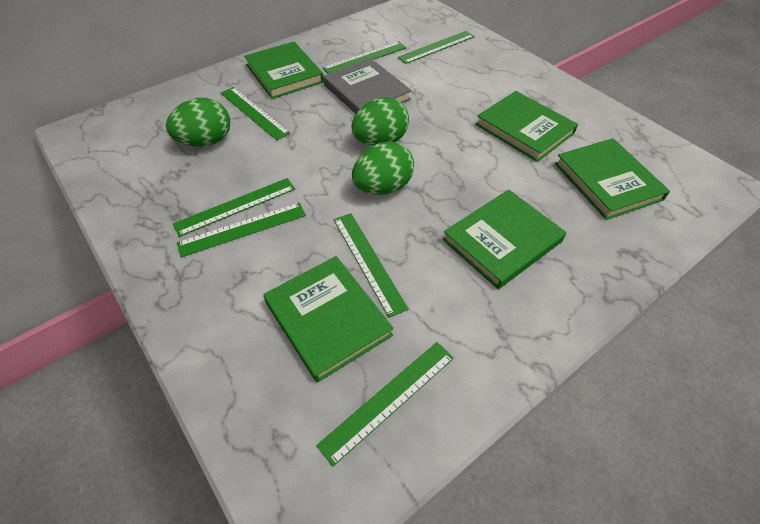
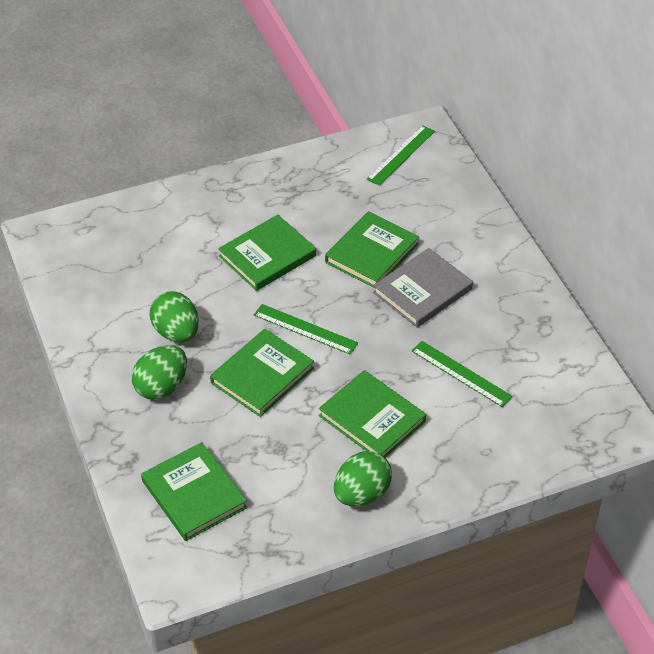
green ruler: [173,178,295,237] [177,202,306,258] [221,87,290,140] [316,342,454,467] [323,41,407,74] [334,213,409,318] [398,31,475,64] = 7 -> [254,304,358,354] [367,125,435,186] [412,341,513,407] = 3

